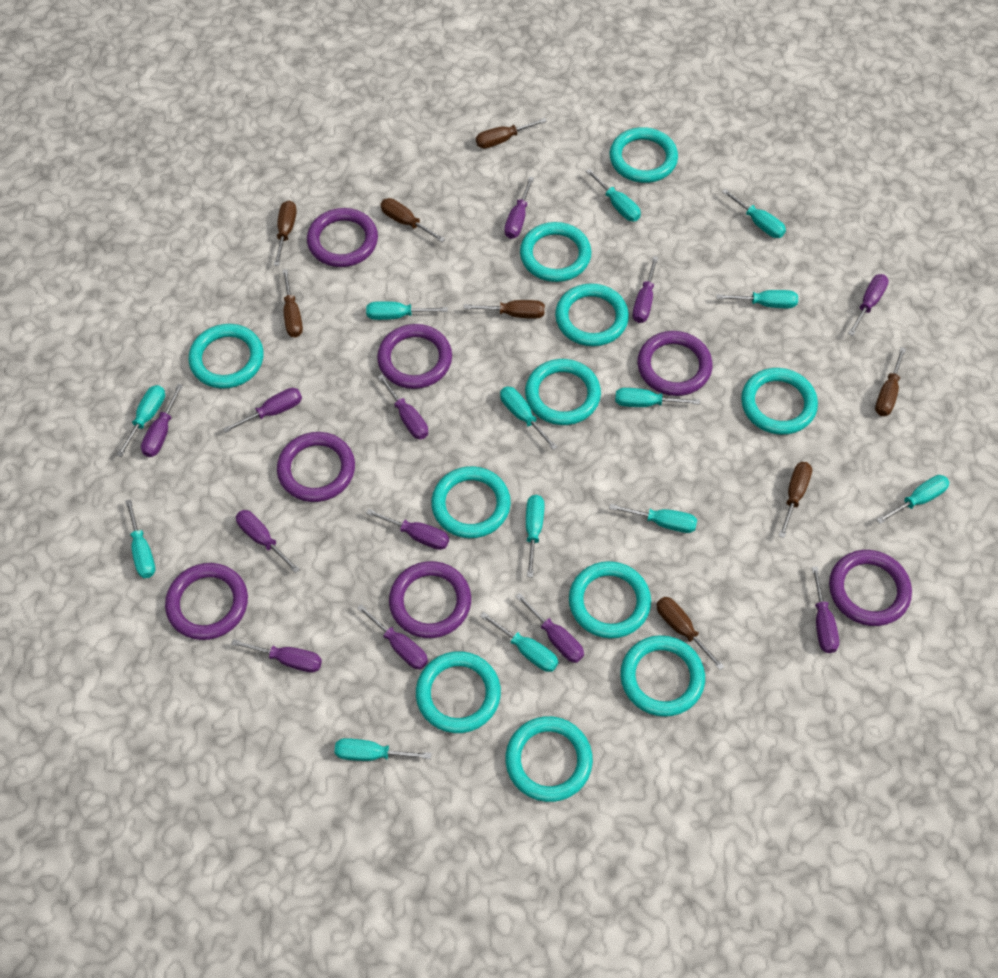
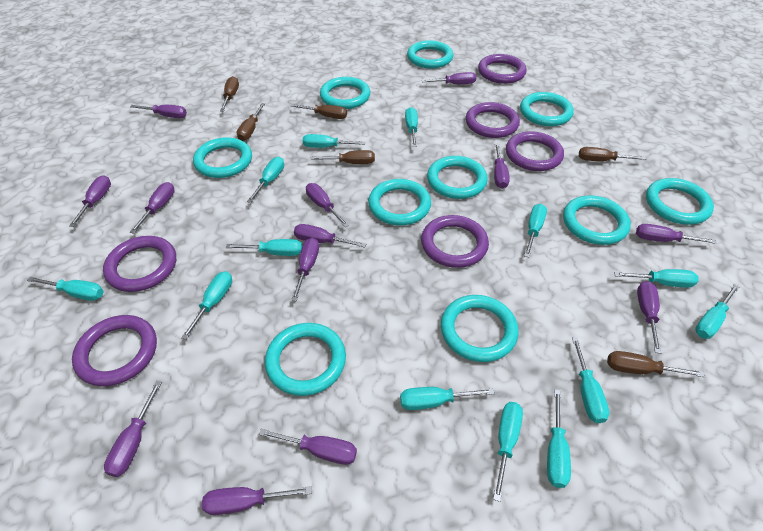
brown screwdriver: [274,201,297,266] [282,269,303,337] [380,198,445,242] [464,300,545,319] [476,118,547,149] [656,597,724,670] [779,462,812,538] [875,347,906,416] = 8 -> [220,76,239,112] [237,103,265,141] [291,104,347,119] [310,150,375,164] [579,147,646,161] [607,351,705,377] = 6
purple ring: [165,563,248,640] [277,432,355,502] [307,208,378,267] [377,324,452,389] [389,561,471,638] [637,331,713,396] [829,550,912,626] = 7 -> [72,315,157,386] [103,236,176,292] [421,215,489,268] [466,102,520,138] [478,54,527,84] [506,131,564,171] = 6
purple screwdriver: [141,384,183,457] [223,388,302,433] [231,639,322,673] [236,510,300,573] [357,604,428,670] [366,509,449,550] [378,375,428,439] [504,177,534,239] [516,593,584,663] [633,256,658,323] [812,566,839,653] [848,274,889,336] = 12 -> [69,176,111,227] [104,381,162,477] [130,105,187,118] [130,182,175,234] [202,486,312,515] [259,428,357,465] [291,238,319,301] [294,224,366,248] [306,183,349,227] [422,72,477,84] [494,143,510,189] [636,224,716,244] [637,281,661,354] = 13
turquoise ring: [188,324,264,389] [416,651,501,733] [431,466,511,538] [505,716,593,802] [520,222,591,282] [525,359,601,425] [555,283,629,346] [569,561,651,639] [610,127,678,183] [620,635,705,717] [741,368,818,435] = 11 -> [193,137,252,178] [265,323,346,396] [320,77,370,109] [368,179,431,225] [407,40,454,68] [427,156,488,199] [441,295,519,362] [520,92,574,126] [563,195,631,245] [646,178,714,225] = 10

